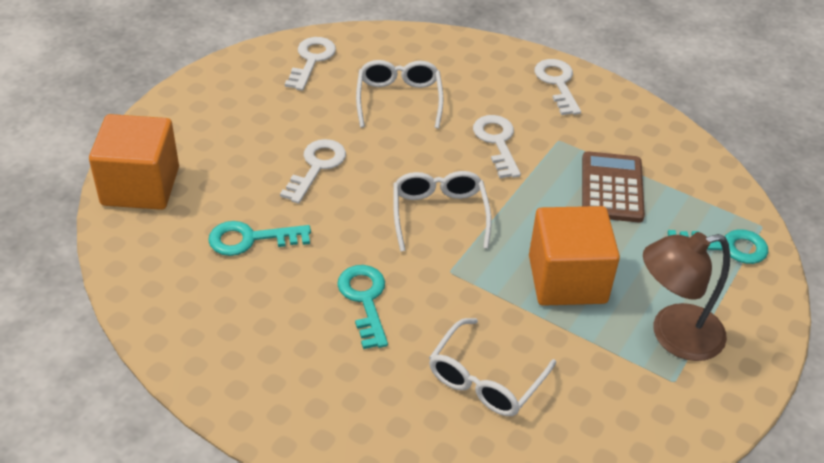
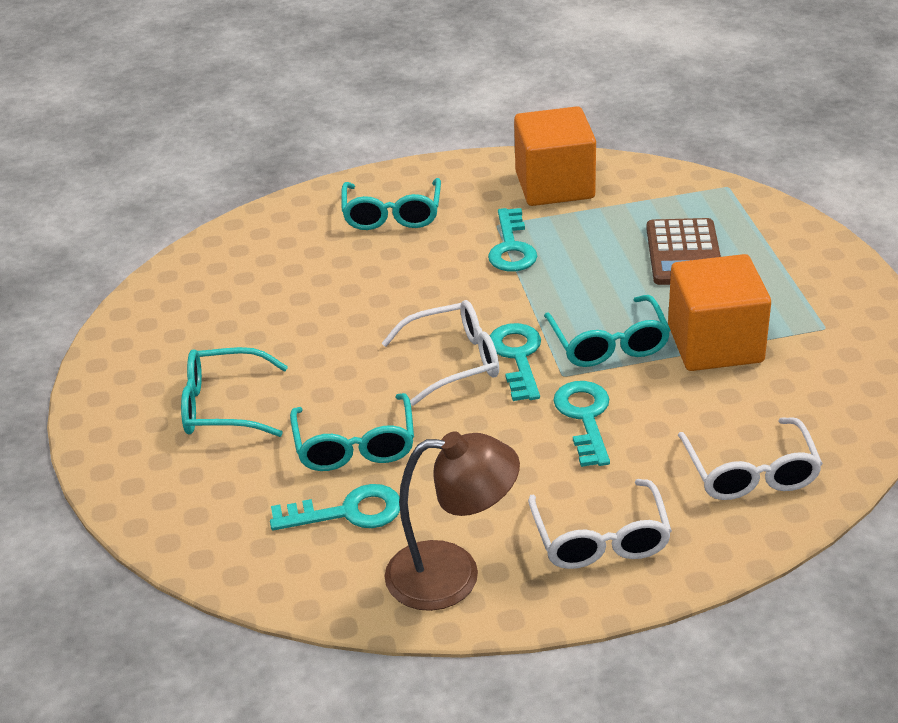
turquoise glasses: none = 0 -> [181,347,288,437] [290,393,414,471] [341,178,441,230] [544,295,671,367] = 4
turquoise key: [208,221,311,256] [337,265,388,349] [667,229,768,264] = 3 -> [270,484,400,531] [488,208,537,271] [490,323,541,401] [553,381,610,467] = 4
white key: [280,139,346,204] [285,37,336,91] [473,115,521,178] [535,59,581,115] = 4 -> none = 0

